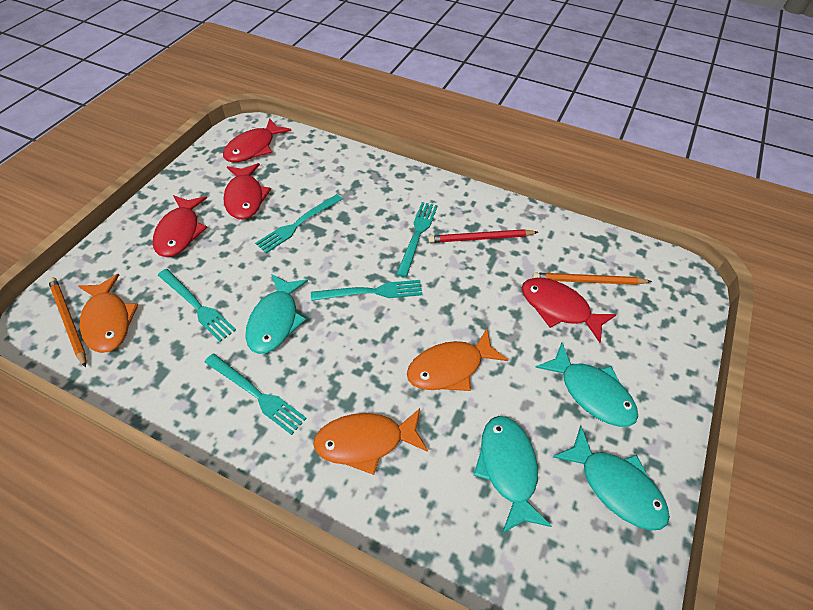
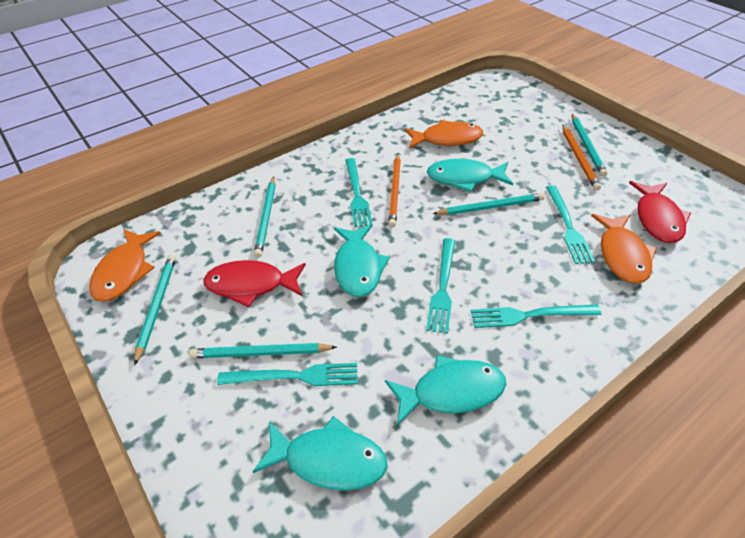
red fish: [153,195,208,257] [223,118,291,162] [223,163,271,220] [522,278,617,343] = 4 -> [203,260,306,307] [629,181,691,243] = 2
red pencil: [428,229,538,243] = 1 -> none = 0
turquoise pencil: none = 0 -> [134,255,176,365] [189,343,337,358] [254,176,275,258] [433,193,545,215] [572,114,607,177] = 5

